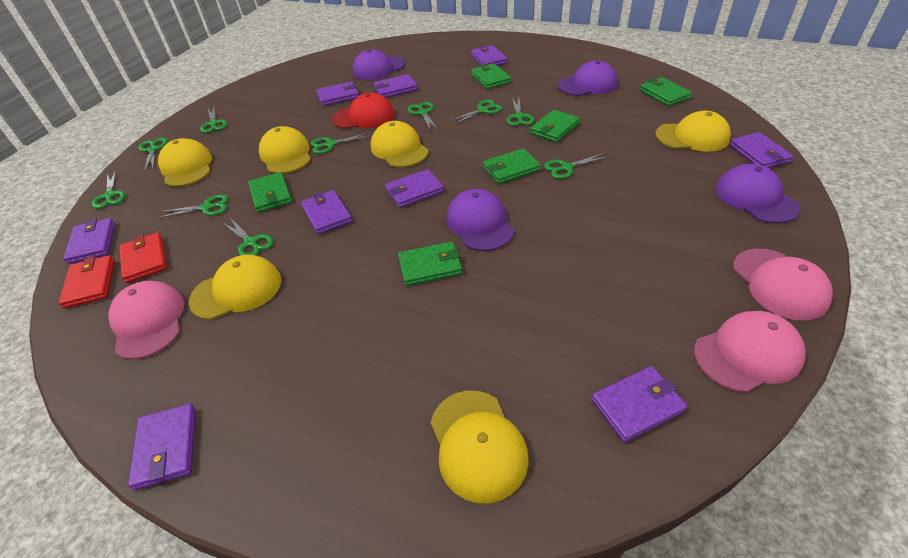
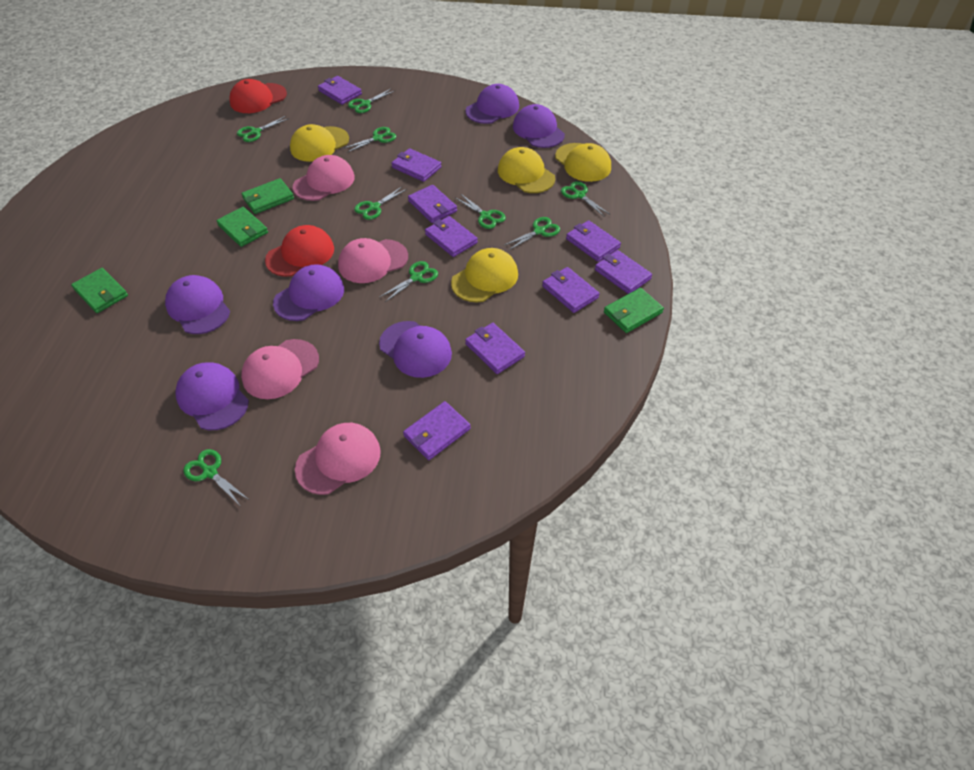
green scissors: [92,170,125,209] [139,138,167,171] [158,194,229,218] [200,107,227,133] [223,218,273,256] [311,133,370,154] [407,102,438,131] [449,100,502,124] [506,98,534,126] [544,153,609,179] = 10 -> [183,449,248,504] [237,116,289,142] [343,127,396,153] [348,89,396,113] [354,186,407,220] [380,261,438,302] [456,194,506,229] [505,217,560,251] [561,181,609,217] = 9
green wallet: [248,172,292,212] [398,242,462,286] [471,63,511,89] [483,148,541,184] [530,110,580,142] [640,77,692,106] = 6 -> [71,268,128,313] [216,207,268,247] [241,178,294,214] [604,288,664,333] = 4
pink cap: [108,281,185,359] [694,311,806,393] [733,249,833,320] = 3 -> [241,339,319,399] [293,155,355,201] [295,423,381,495] [338,238,408,283] = 4
purple cap: [352,50,405,80] [446,189,515,251] [558,60,618,96] [715,164,800,224] = 4 -> [165,275,230,334] [175,362,249,430] [273,264,344,321] [379,321,452,378] [466,84,519,124] [513,104,565,148] = 6
red cap: [332,93,395,129] = 1 -> [229,79,287,113] [265,225,334,277] = 2
red wallet: [59,255,115,309] [119,233,167,283] = 2 -> none = 0
yellow cap: [158,138,212,187] [189,255,281,320] [259,126,311,174] [370,121,429,167] [431,390,529,503] [655,111,731,152] = 6 -> [290,124,349,162] [451,248,518,302] [498,147,555,193] [555,143,611,182] = 4

